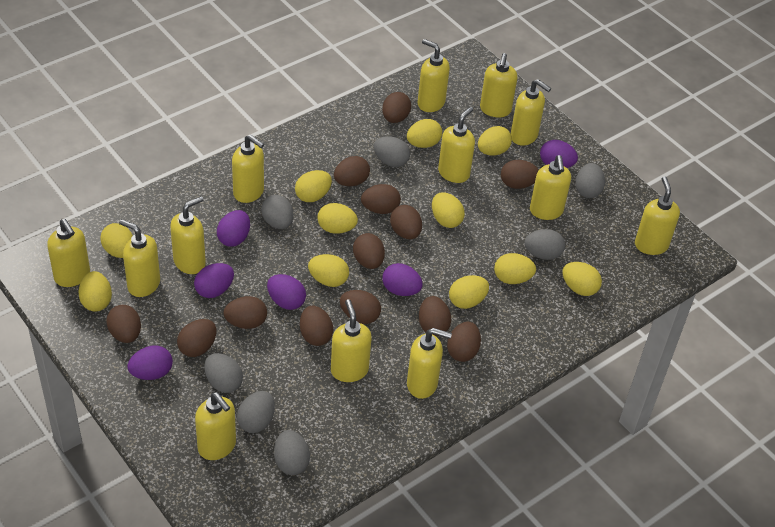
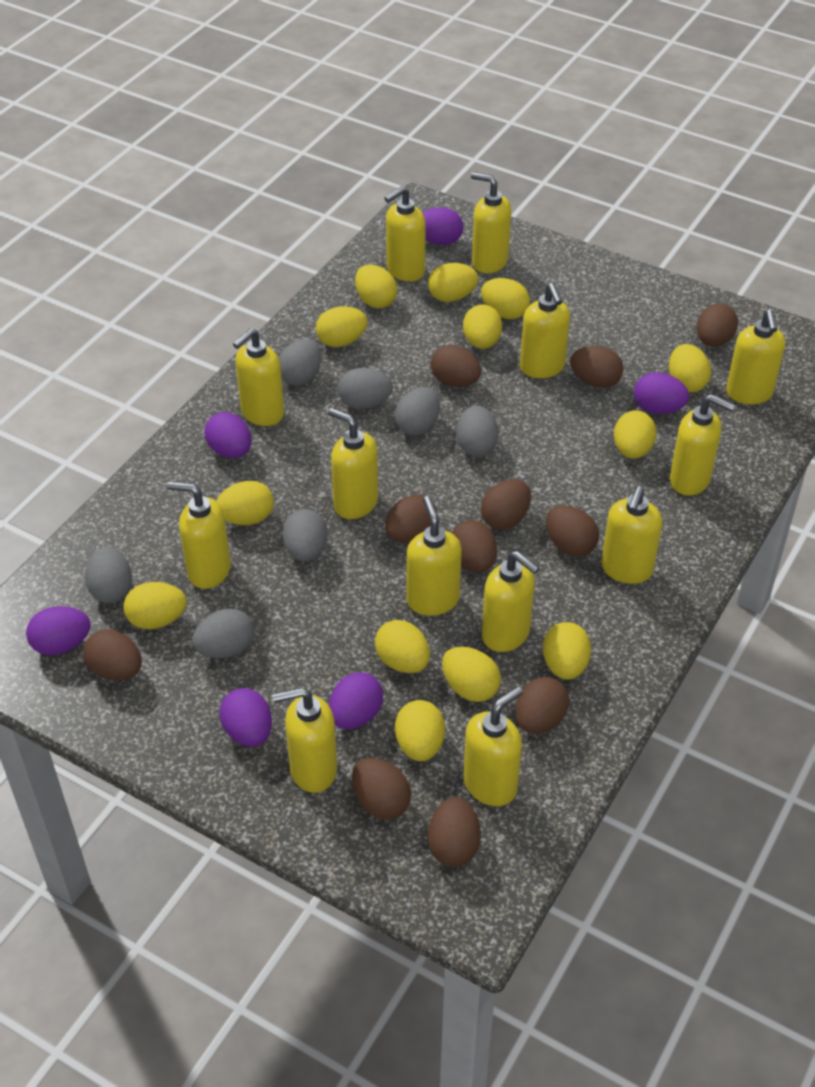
brown egg: [106,305,141,343] [177,319,216,357] [224,296,267,329] [300,306,333,346] [334,156,370,186] [340,290,381,324] [353,233,385,269] [361,184,401,214] [382,92,411,123] [390,205,422,239] [419,296,451,336] [447,322,481,362] [501,160,539,189] = 13 -> [83,629,142,681] [352,758,411,819] [385,495,437,543] [428,797,481,867] [431,345,481,387] [452,520,497,572] [481,479,531,530] [515,677,569,734] [546,505,599,557] [570,346,624,388] [697,303,738,347] = 11
yellow egg: [78,271,112,312] [100,223,133,258] [295,170,332,202] [308,254,349,287] [317,203,358,234] [407,119,442,148] [432,192,465,228] [449,275,489,309] [478,126,512,156] [494,253,536,284] [562,262,602,296] = 11 -> [123,582,187,629] [216,481,274,525] [316,306,368,347] [355,265,397,308] [375,620,430,673] [395,700,445,762] [428,263,478,302] [442,647,501,702] [463,304,502,349] [481,278,530,319] [543,622,591,680] [614,411,657,459] [669,344,711,392] = 13

